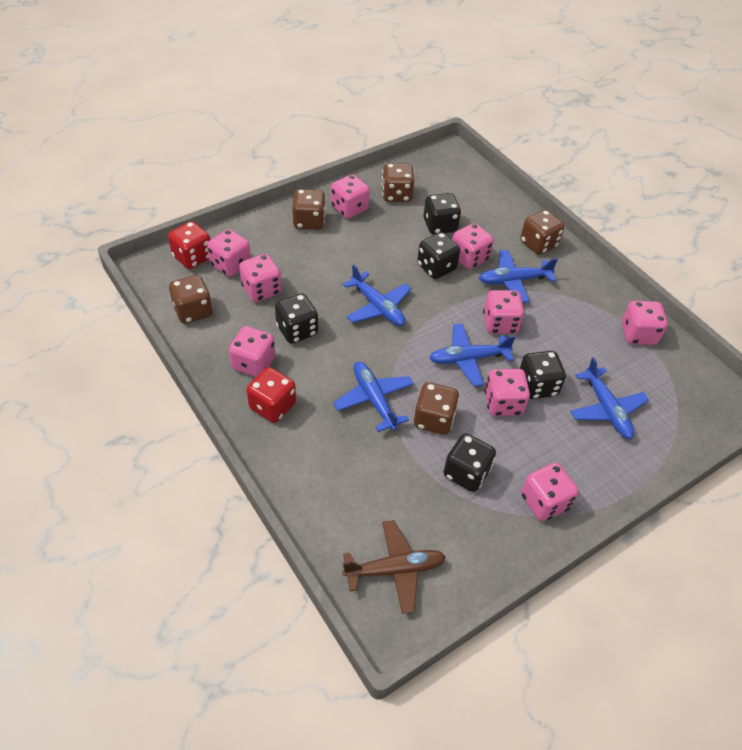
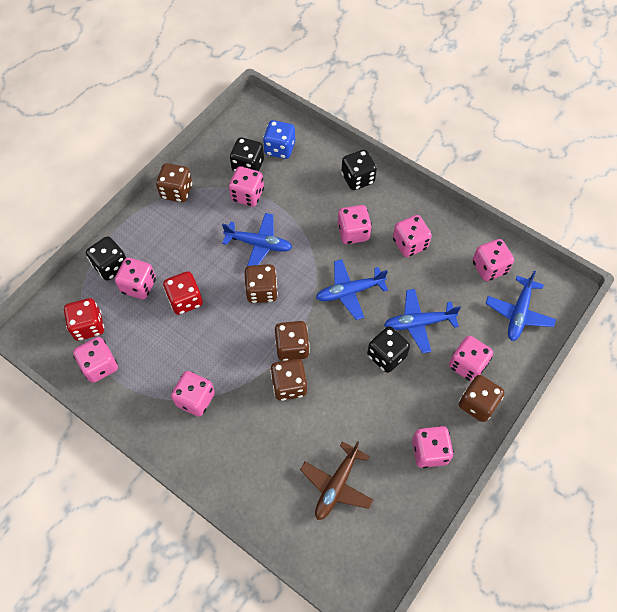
black dice: [275,294,318,344] [417,232,460,279] [424,193,461,235] [444,433,496,492] [520,351,566,399] = 5 -> [86,236,126,281] [230,137,264,172] [341,150,377,190] [367,326,410,373] = 4
blue dice: none = 0 -> [263,120,295,159] = 1
blue plane: [333,361,414,432] [343,264,411,326] [429,324,516,387] [479,250,558,303] [570,357,649,439] = 5 -> [222,213,292,266] [316,259,388,320] [384,289,461,353] [485,271,556,341] = 4

